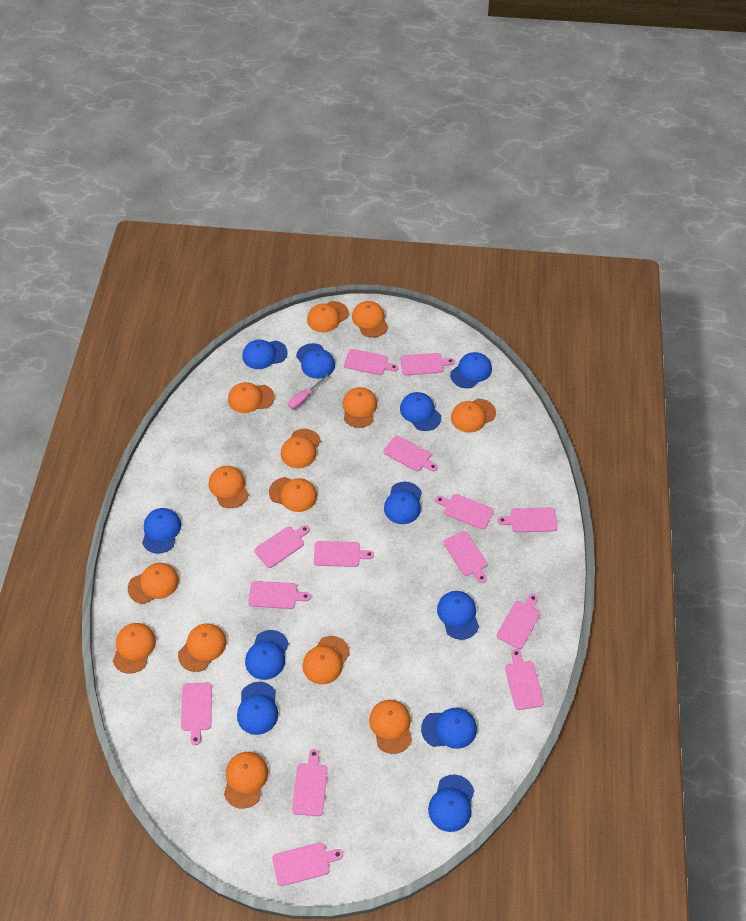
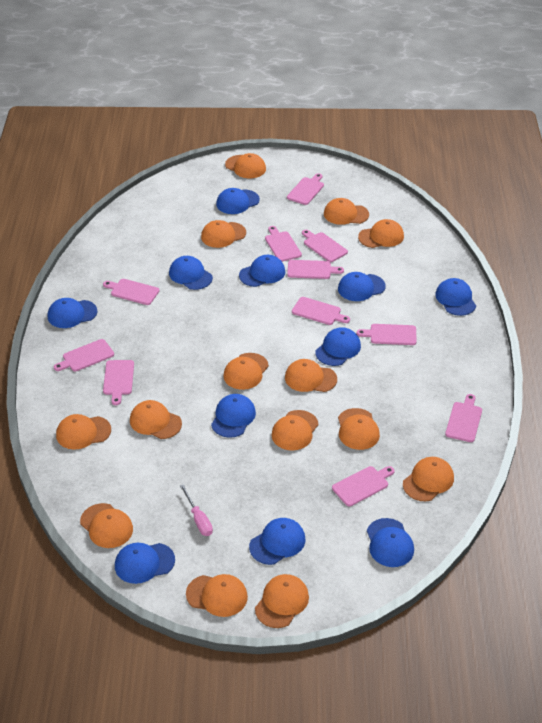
pink cutting board: [181,682,212,745] [248,581,311,609] [254,525,310,568] [272,842,343,886] [292,749,328,816] [314,541,374,567] [344,349,398,375] [383,436,438,471] [400,353,455,376] [435,494,494,530] [443,531,487,583] [497,594,540,649] [498,508,557,532] [505,649,544,710] = 14 -> [54,339,114,372] [103,279,159,305] [103,360,134,405] [265,226,302,262] [287,173,324,205] [287,260,344,279] [292,297,350,325] [302,230,348,262] [332,466,395,506] [357,324,417,345] [445,394,482,442] = 11

